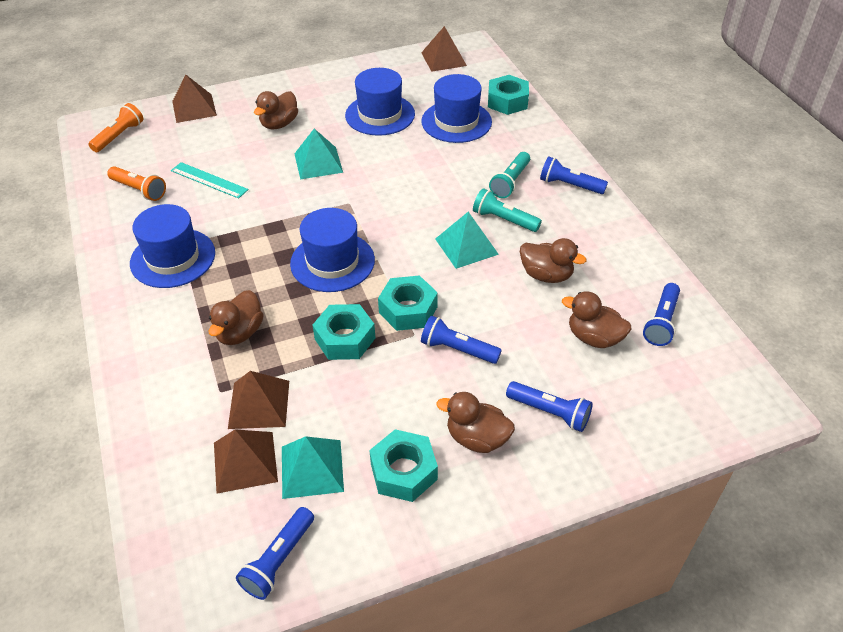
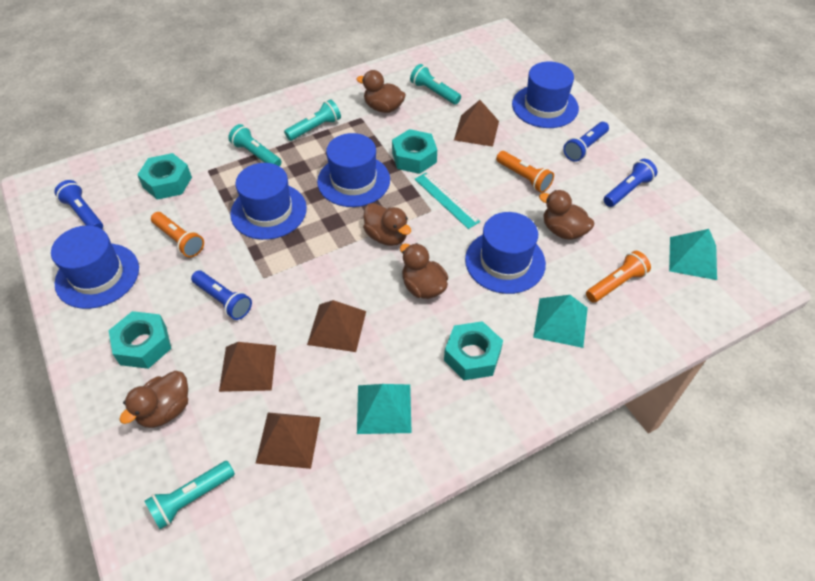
blue flashlight: [236,507,314,600] [421,316,502,364] [506,381,593,432] [540,156,608,194] [643,283,680,346] = 5 -> [54,180,103,229] [191,270,252,320] [563,122,609,162] [604,159,657,207] = 4
blue hat: [130,204,215,288] [290,208,375,292] [345,68,415,136] [421,74,492,143] = 4 -> [51,225,139,309] [230,163,307,240] [317,133,390,207] [465,212,546,294] [512,61,579,128] = 5
orange flashlight: [88,103,143,152] [107,166,166,201] = 2 -> [151,212,204,257] [496,151,554,193] [586,251,651,303] = 3
turquoise flashlight: [473,188,542,232] [489,152,530,198] = 2 -> [144,461,235,529] [228,124,282,166] [284,99,341,141] [410,64,461,105] = 4

